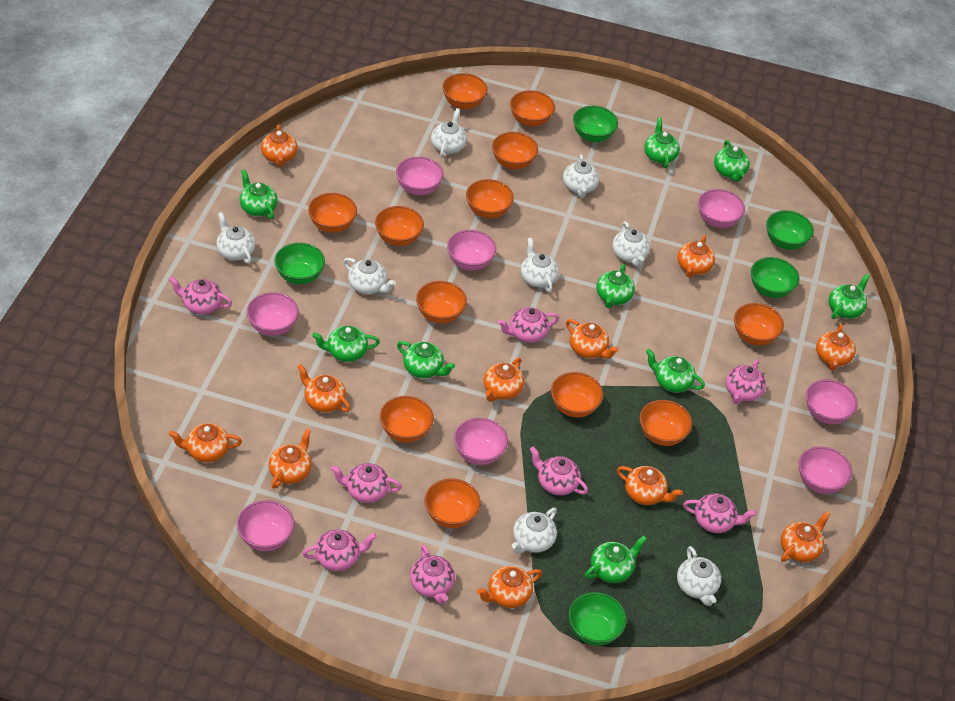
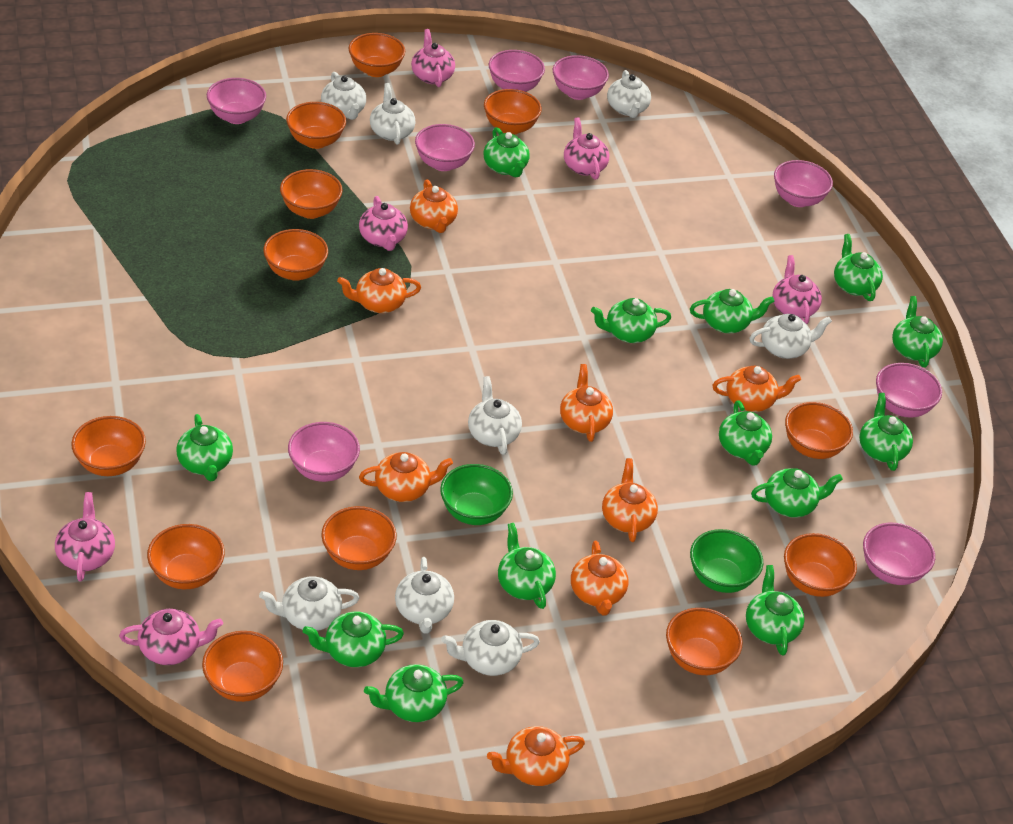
green bowl: [275,243,325,284] [568,592,627,646] [573,106,618,142] [751,257,799,298] [766,210,814,250] = 5 -> [440,464,513,525] [690,529,763,593] = 2
green teapot: [240,169,278,219] [312,326,380,362] [397,341,455,378] [585,536,647,583] [596,264,635,308] [644,117,680,168] [646,349,705,393] [714,140,750,182] [829,274,870,319] = 9 -> [176,414,233,481] [303,611,404,667] [364,664,464,722] [484,127,530,177] [498,523,556,609] [591,298,671,343] [690,289,774,333] [719,401,772,465] [746,565,805,656] [751,468,843,518] [834,234,883,301] [859,393,913,471] [892,296,943,367] = 13
orange teapot: [169,423,242,462] [261,124,298,167] [269,429,312,489] [297,364,351,412] [477,566,542,608] [484,358,524,402] [566,319,619,359] [617,466,683,505] [677,235,715,278] [781,511,830,562] [816,323,856,371] = 11 -> [337,268,421,313] [359,452,453,502] [410,179,458,233] [487,726,585,786] [560,364,613,442] [571,541,628,615] [602,458,658,542] [712,366,801,412] = 8
pink teapot: [169,276,232,315] [302,529,377,571] [331,463,402,503] [410,545,455,604] [498,307,559,343] [530,446,588,495] [683,493,756,533] [726,359,766,404] = 8 -> [55,492,115,582] [119,609,223,665] [359,196,408,251] [411,29,455,87] [564,117,609,180] [772,255,822,324] = 6

